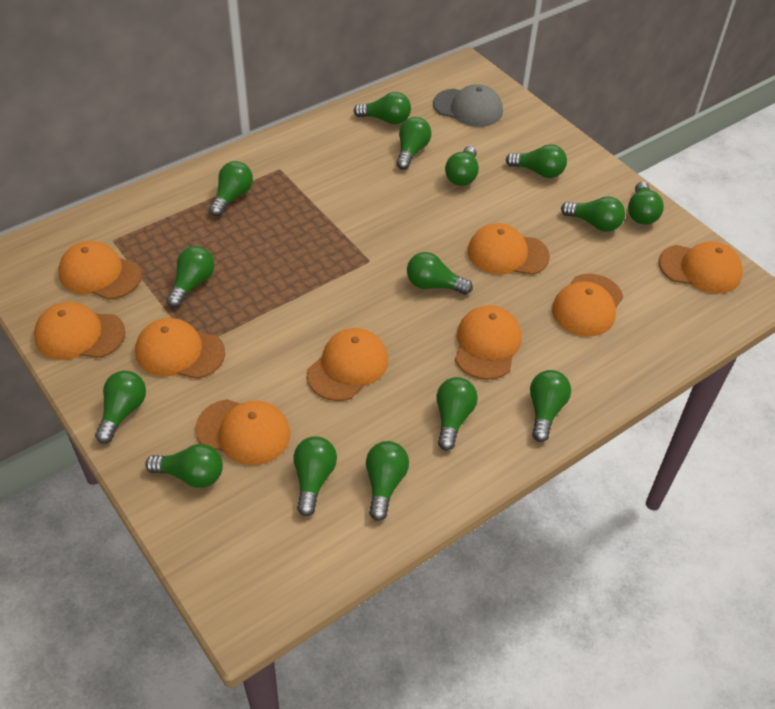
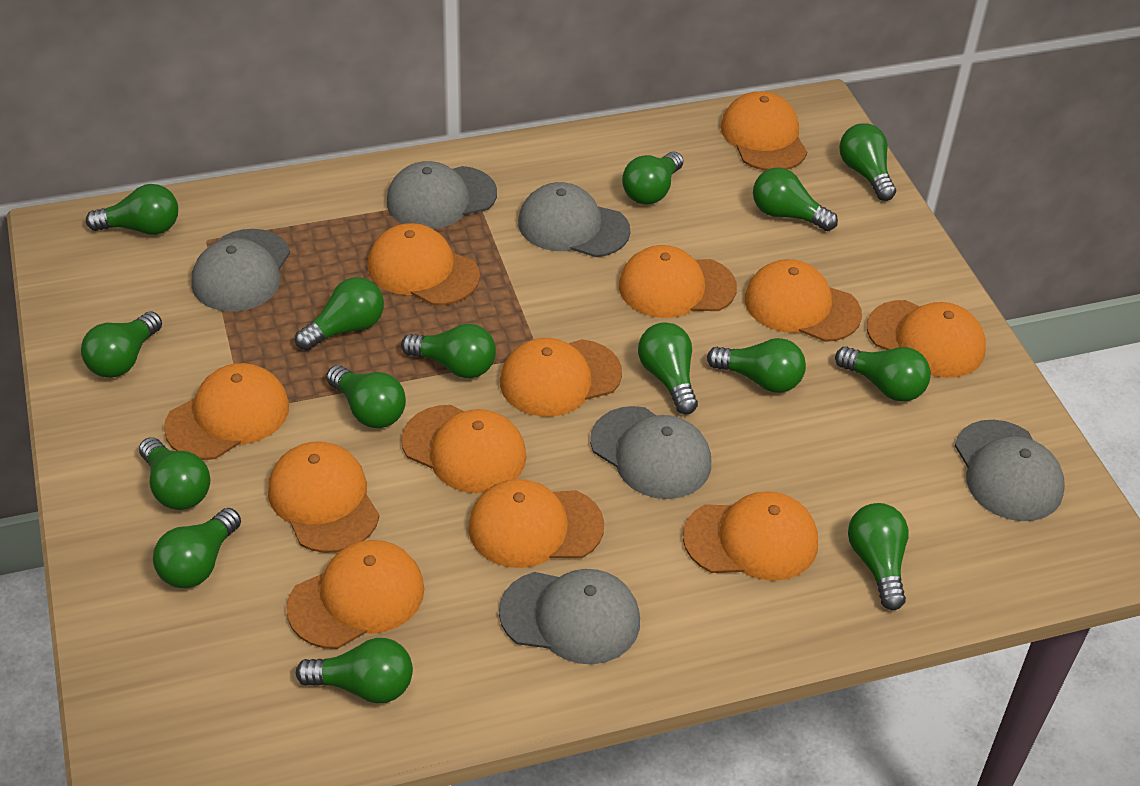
grey cap: [433,84,503,127] = 1 -> [191,229,290,312] [386,161,497,229] [499,569,640,664] [518,182,631,257] [590,406,711,499] [955,420,1065,521] = 6
orange cap: [34,302,126,360] [58,241,142,300] [135,318,225,379] [195,399,290,465] [307,328,388,401] [455,305,522,380] [468,223,550,275] [552,274,623,337] [659,241,743,294] = 9 -> [164,363,289,460] [268,441,379,553] [286,540,424,649] [368,223,480,306] [401,405,527,493] [468,479,604,568] [500,338,622,417] [619,245,737,318] [683,491,818,581] [721,91,807,171] [745,259,862,342] [867,300,986,378] = 12

